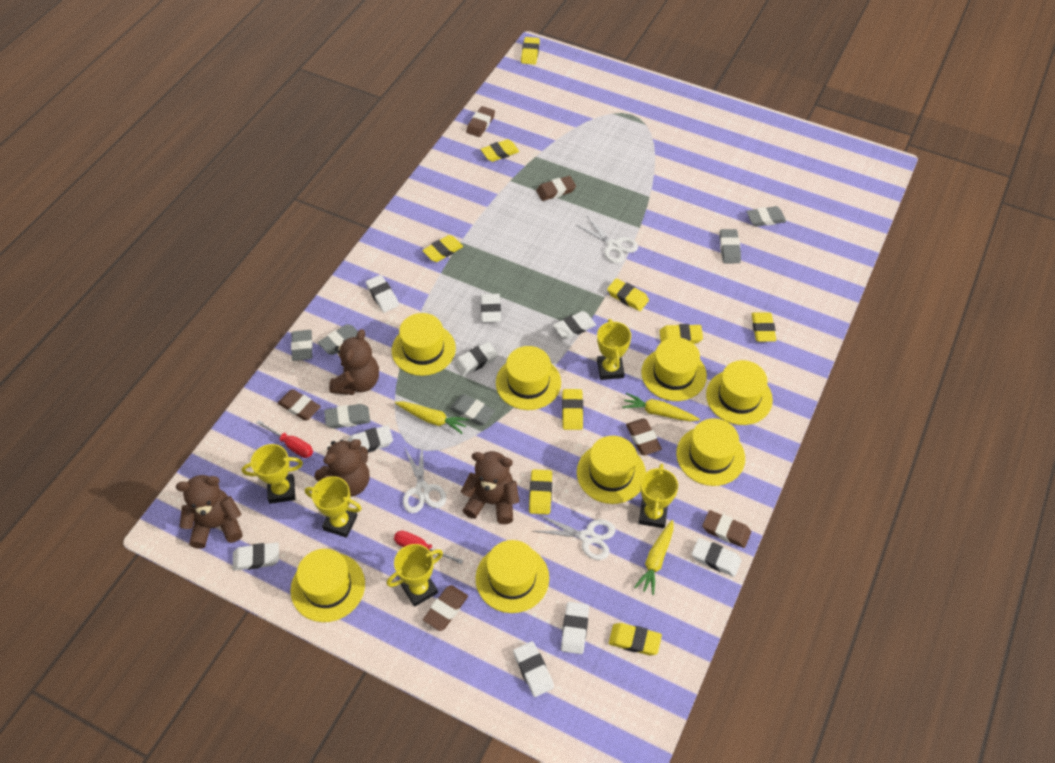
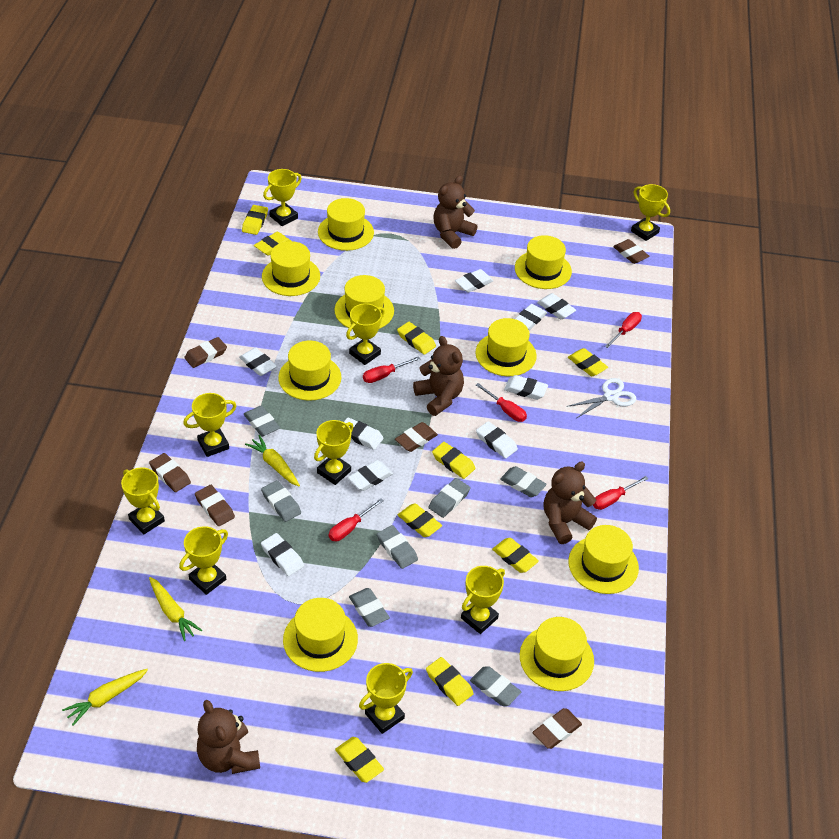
grey eraser: [291,330,313,361] [318,324,358,355] [324,404,370,429] [450,394,495,425] [719,229,741,263] [747,206,786,227] = 6 -> [244,406,280,436] [261,480,301,522] [349,588,390,627] [377,525,418,569] [428,478,471,518] [470,666,521,706] [500,466,547,497] = 7
red screwdriver: [256,420,313,458] [394,530,463,564] = 2 -> [329,498,384,541] [363,356,420,383] [476,383,527,422] [593,476,649,510] [605,312,642,348] = 5
white scissors: [403,445,446,513] [533,514,616,560] [576,216,638,263] = 3 -> [567,378,636,418] = 1
yellow hat: [290,549,365,622] [392,313,456,376] [476,540,549,613] [496,346,561,410] [577,436,646,504] [641,337,707,401] [676,418,745,486] [706,360,773,425] = 8 -> [262,241,320,296] [278,340,341,401] [283,598,358,672] [318,198,374,251] [334,275,394,330] [475,318,537,376] [515,235,572,289] [520,617,594,691] [568,525,639,594] = 9
yellow trophy: [242,444,303,504] [305,476,362,538] [387,544,443,607] [597,319,631,380] [639,464,678,528] = 5 -> [121,467,165,534] [179,526,228,595] [183,393,236,457] [263,169,302,226] [314,420,353,485] [346,303,385,365] [359,663,413,734] [461,566,505,634] [631,184,670,241] = 9

